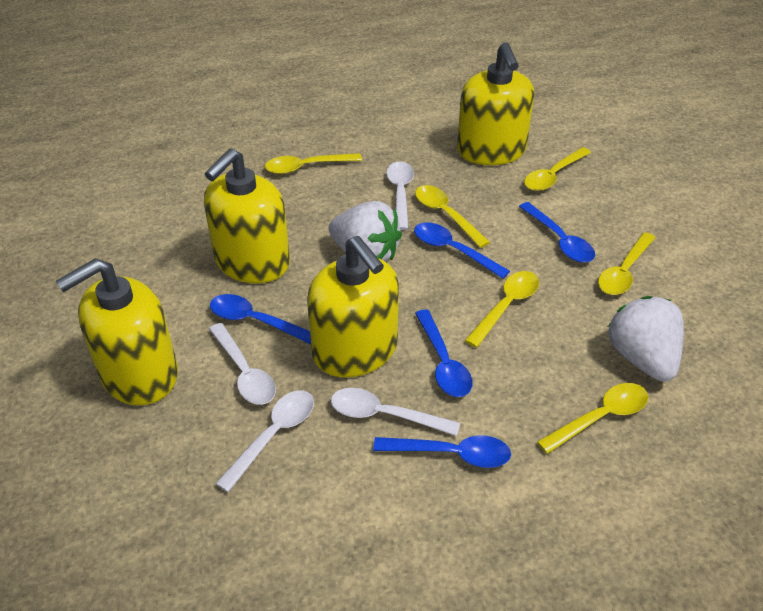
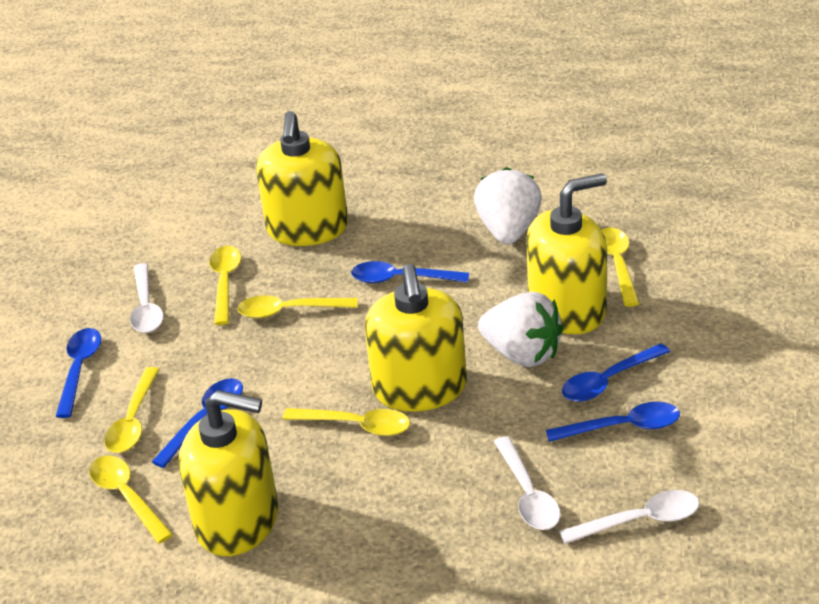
white spoon: [209,323,276,405] [215,390,314,492] [331,388,460,436] [386,161,414,230] = 4 -> [130,263,164,333] [494,436,560,530] [559,490,699,544] = 3

